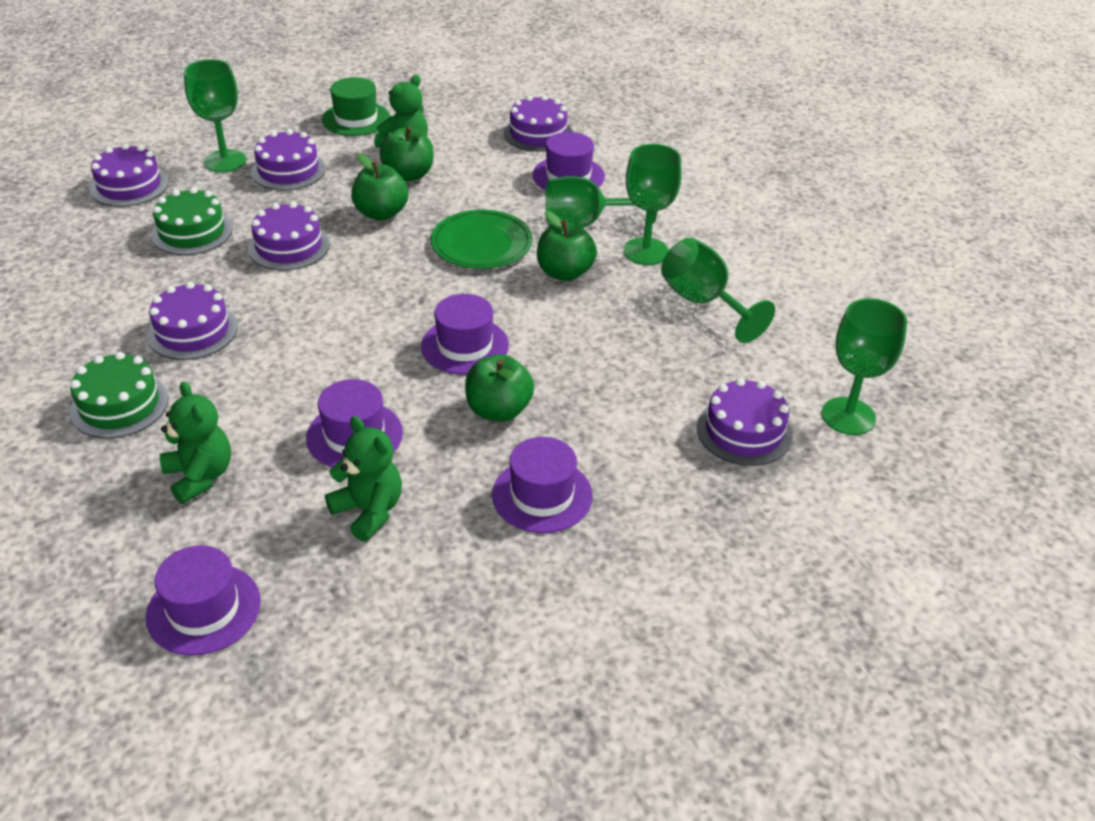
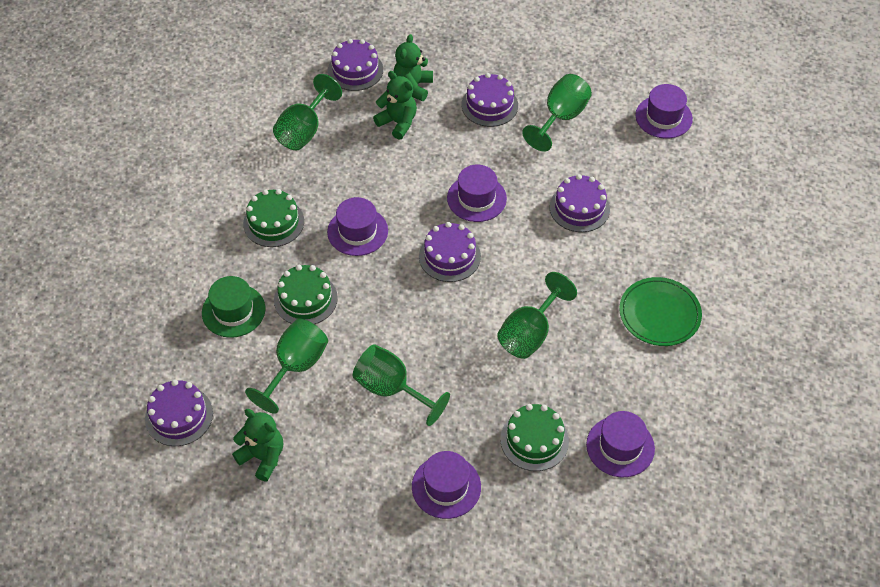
green apple: [351,153,408,220] [380,126,434,181] [465,354,534,422] [537,211,597,281] = 4 -> none = 0
green cake: [70,352,169,438] [151,187,233,255] = 2 -> [243,189,304,247] [274,265,338,324] [500,404,569,471] = 3
purple cake: [90,143,168,207] [147,282,238,360] [248,202,329,270] [251,129,326,190] [504,95,573,152] [697,378,793,466] = 6 -> [145,379,213,446] [328,39,383,91] [419,222,481,282] [462,73,518,127] [550,174,610,232] = 5

